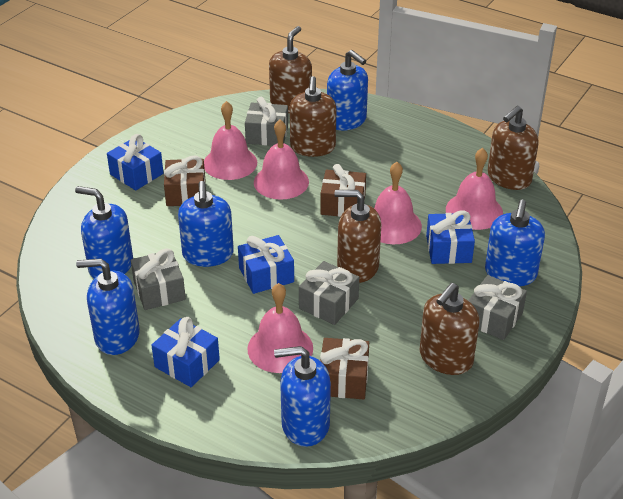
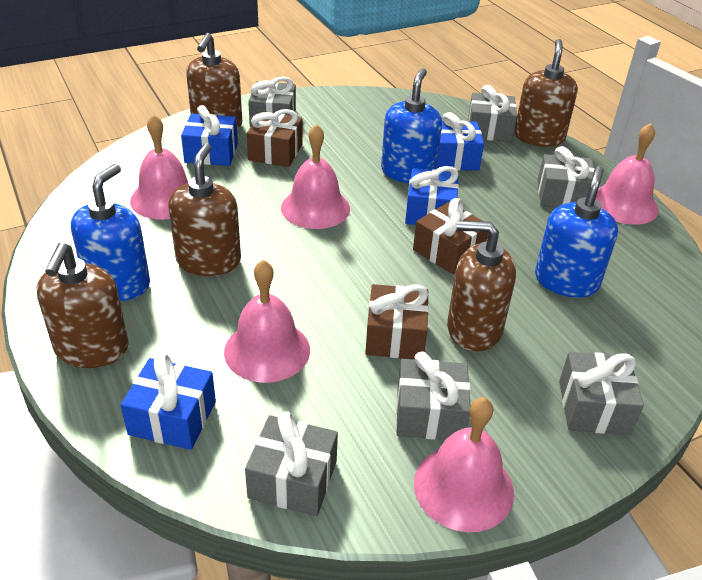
blue soap dispenser: [75,186,133,279] [76,258,140,355] [178,181,234,267] [274,346,331,447] [327,50,368,131] [485,200,545,286] = 6 -> [71,164,150,301] [381,68,442,183] [535,166,618,298] = 3
grey gift: [131,249,186,310] [245,97,288,146] [299,261,359,325] [468,275,527,340] = 4 -> [245,411,338,516] [248,76,296,127] [396,351,470,440] [468,85,517,142] [537,146,595,208] [559,352,644,435] = 6

